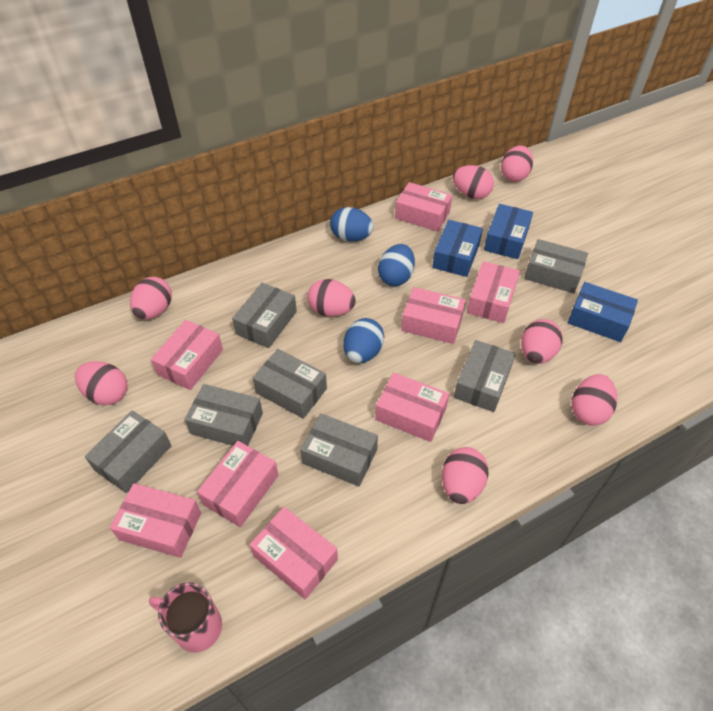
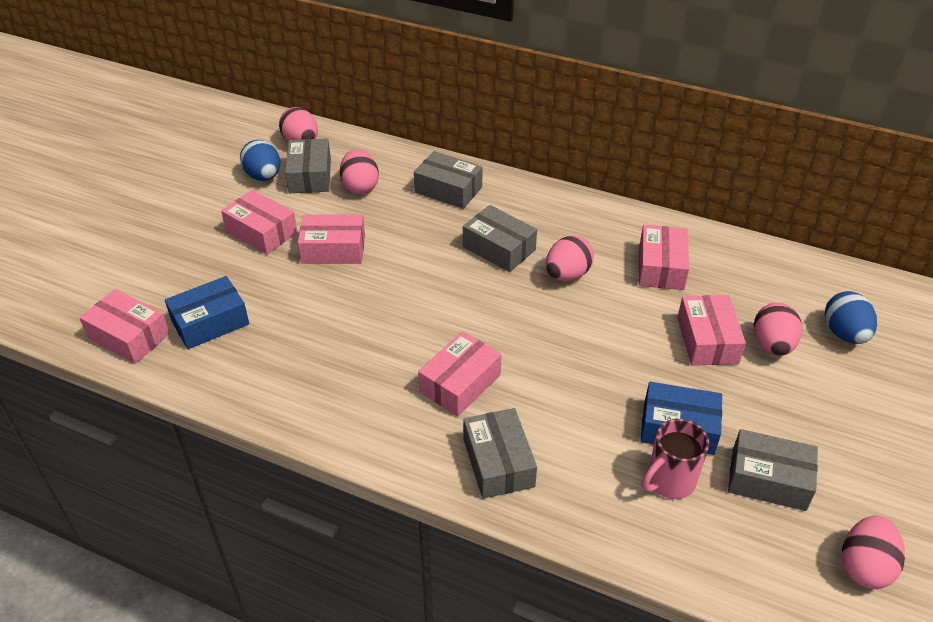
blue box: [432,220,483,277] [484,204,533,259] [568,282,638,342] = 3 -> [165,276,249,349] [640,382,722,455] = 2
blue egg: [330,207,374,241] [344,318,384,363] [378,244,415,286] = 3 -> [240,140,280,181] [825,291,877,344] = 2
grey box: [85,411,171,493] [184,384,263,446] [232,283,297,348] [253,349,327,419] [300,413,378,487] [454,340,516,412] [524,239,588,293] = 7 -> [285,139,331,193] [414,151,483,209] [463,205,537,272] [463,408,537,499] [728,429,818,511] = 5
pink box: [110,483,201,558] [151,320,223,390] [197,441,279,527] [250,507,338,600] [375,373,449,442] [395,182,452,232] [401,287,466,344] [467,261,520,323] = 8 -> [79,289,170,364] [221,190,297,254] [298,214,365,264] [418,331,502,416] [639,225,689,290] [677,295,746,366] = 6
pink egg: [75,361,128,405] [130,277,172,319] [307,279,356,317] [442,447,489,504] [453,165,494,199] [501,145,533,182] [521,319,562,364] [572,374,617,426] = 8 -> [279,107,318,142] [340,149,379,194] [546,235,594,281] [753,303,802,356] [842,516,905,589] = 5

